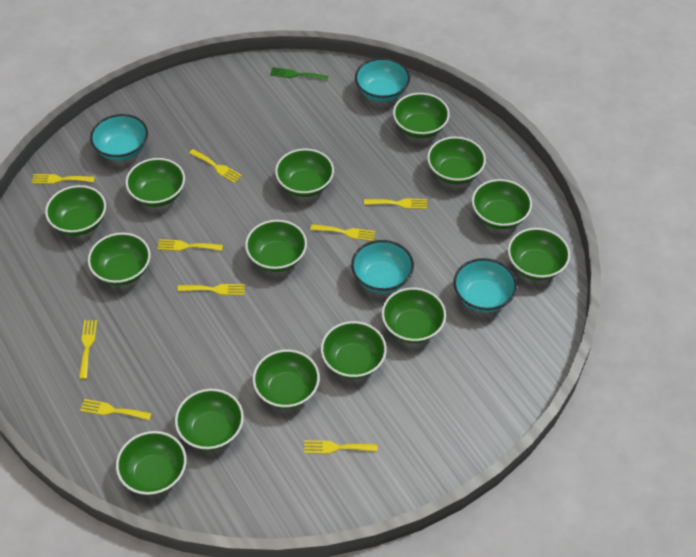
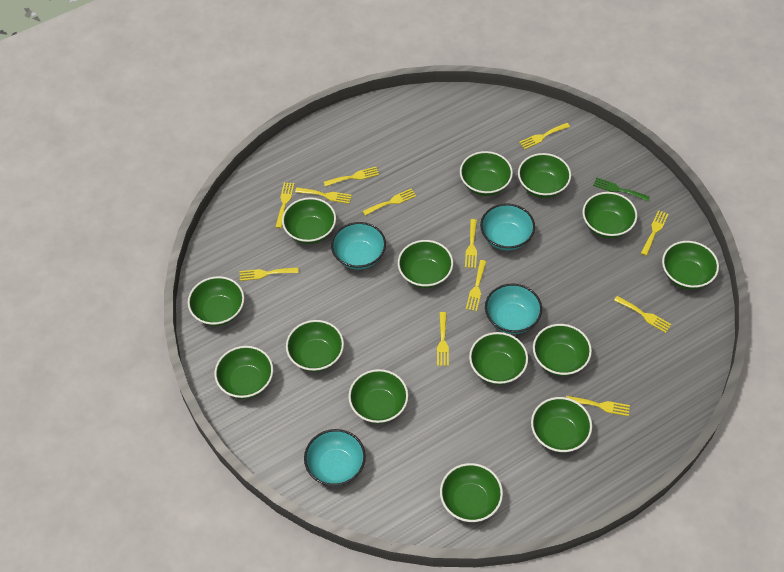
yellow fork: [31,174,95,184] [79,320,97,379] [80,399,152,420] [157,239,223,251] [177,284,245,295] [189,149,242,183] [304,440,378,454] [311,224,375,241] [364,198,427,209] = 9 -> [240,267,299,281] [276,182,294,228] [295,187,352,204] [324,167,379,187] [362,188,416,216] [437,312,449,366] [465,219,477,268] [466,260,487,311] [519,123,570,149] [566,396,630,416] [614,296,672,333] [641,210,669,256] = 12

